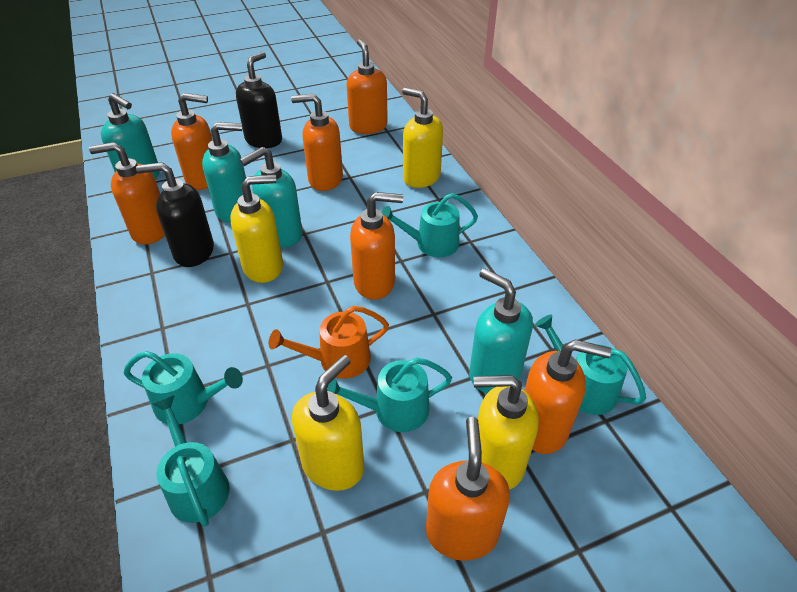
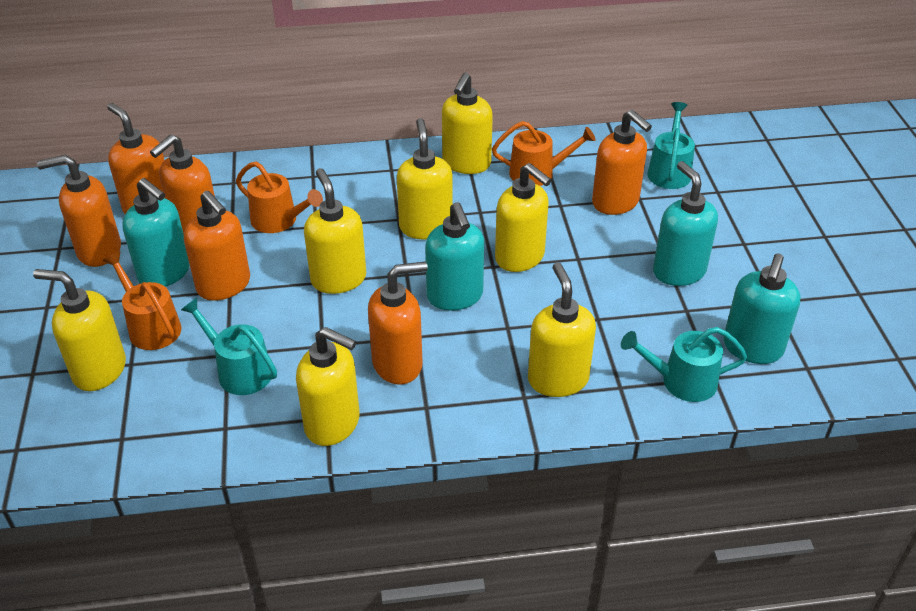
black soap dispenser: [136,162,214,267] [236,52,282,148] = 2 -> none = 0
orange soap dispenser: [89,142,165,245] [171,93,213,190] [291,94,343,191] [346,39,388,134] [350,192,403,300] [426,417,510,561] [524,340,611,454] = 7 -> [37,155,121,267] [107,103,164,214] [150,134,215,234] [184,191,250,301] [368,261,428,385] [592,110,652,215] = 6
orange watering can: [269,306,389,379] = 1 -> [103,252,181,350] [236,161,323,233] [492,121,596,186] = 3
turquoise watering can: [124,351,243,424] [153,395,230,527] [327,358,452,432] [382,193,478,257] [535,314,646,415] = 5 -> [181,298,277,395] [621,327,747,402] [647,102,695,189] = 3
yellow soap dispenser: [230,175,283,283] [292,355,364,491] [402,88,443,188] [474,375,538,490] = 4 -> [33,269,126,391] [296,327,360,446] [304,168,366,294] [397,118,453,239] [442,73,493,174] [495,163,551,272] [528,262,596,397] = 7

